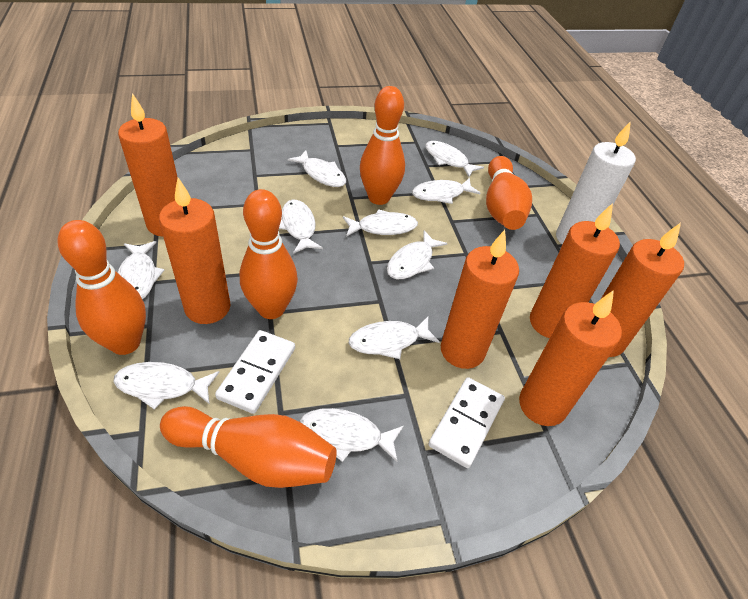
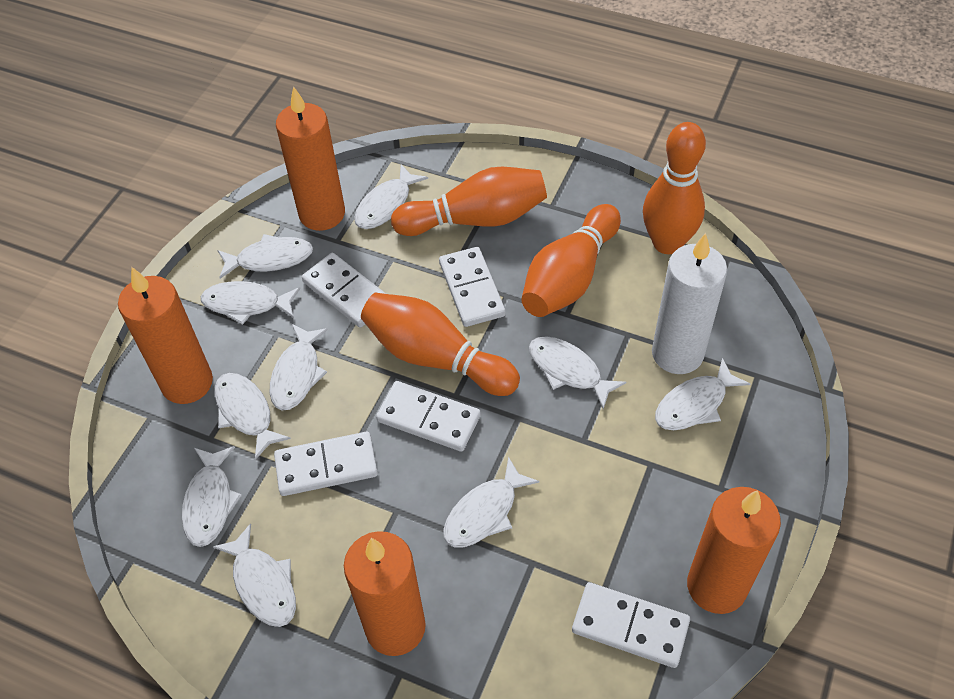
orange bowling pin: [58,220,146,355] [160,406,337,488] [240,189,298,319] [360,86,405,205] [486,156,532,230] = 5 -> [361,293,520,396] [391,167,547,236] [521,204,621,317] [643,122,706,254] = 4
orange candle: [118,93,178,237] [159,178,231,324] [441,230,519,369] [519,290,622,426] [530,203,620,338] [601,223,684,357] = 6 -> [118,267,213,404] [276,86,345,231] [344,531,426,656] [687,487,781,614] = 4
white domino: [215,330,295,414] [428,377,505,468] = 2 -> [274,432,378,496] [302,253,386,327] [376,381,481,452] [439,247,506,327] [572,582,690,668] = 5

